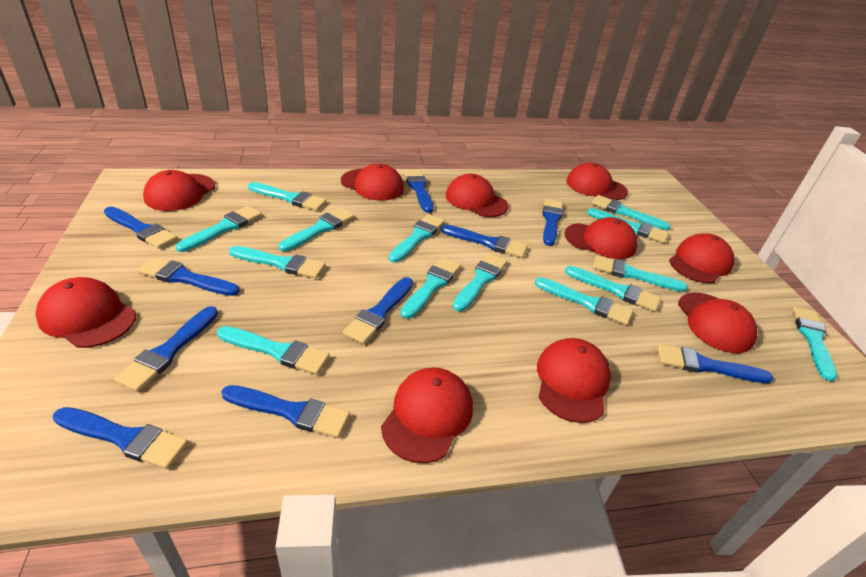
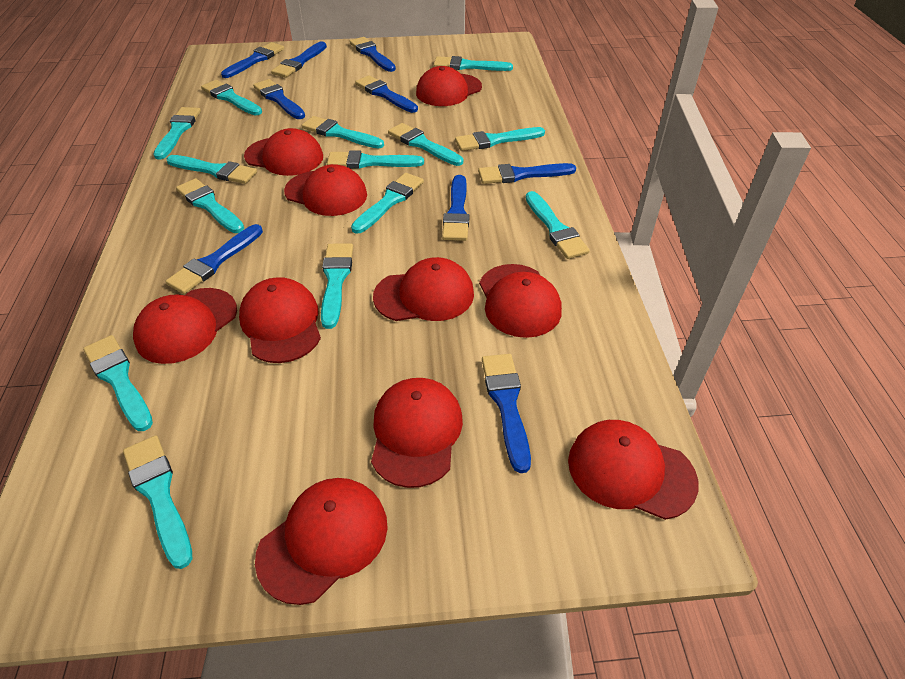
blue brush: [53,407,188,469] [104,207,177,249] [114,306,218,392] [138,257,239,296] [221,385,350,438] [343,277,413,344] [404,169,434,213] [441,225,527,258] [542,199,563,246] [657,344,773,383] = 10 -> [166,224,263,294] [221,42,284,78] [253,79,305,119] [271,41,327,78] [349,37,396,72] [355,75,418,113] [442,175,469,241] [478,163,576,184] [482,354,531,473] = 9

